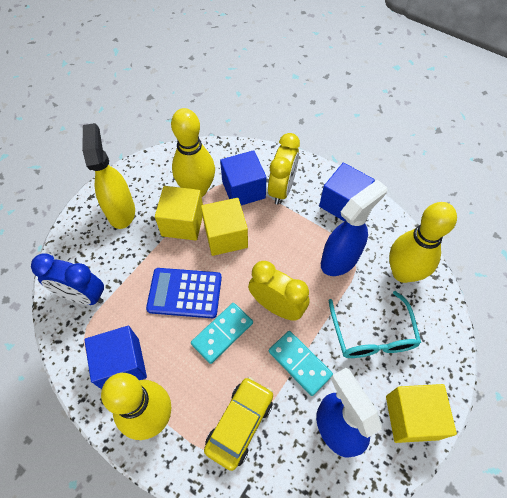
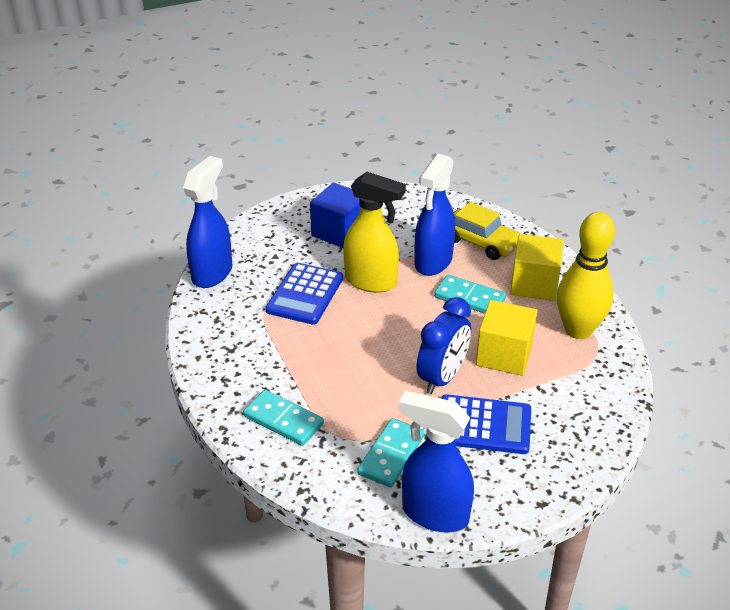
blue calculator: [146,268,222,318] = 1 -> [265,263,343,325] [441,394,531,454] = 2
blue cube: [84,326,147,389] [220,150,267,205] [319,162,375,221] = 3 -> [310,183,361,248] = 1
blue spray bottle: [316,368,382,457] [321,180,387,276] = 2 -> [183,156,232,288] [398,390,474,532] [415,154,455,276] = 3
turquoise domino: [191,303,253,364] [269,331,333,396] = 2 -> [243,390,324,446] [357,418,425,487] [434,275,506,314] = 3
turquoise glasses: [329,291,421,358] = 1 -> none = 0
yellow bowling pin: [101,373,171,440] [171,108,215,197] [389,202,457,283] = 3 -> [557,212,615,339] = 1
yellow clock: [248,261,310,321] [268,133,300,204] = 2 -> none = 0
yellow cube: [155,186,203,241] [201,198,248,256] [386,384,457,443] = 3 -> [476,300,538,376] [510,234,564,301] = 2

